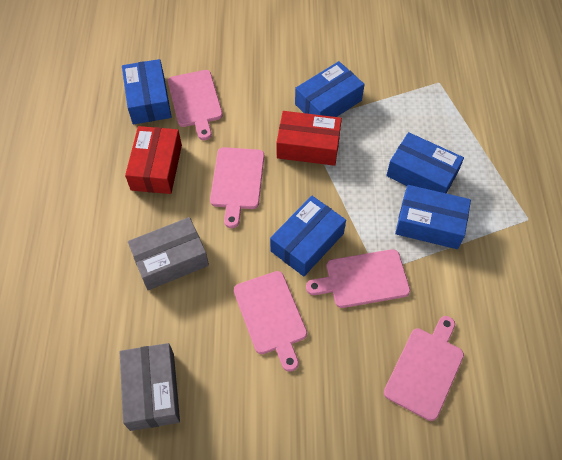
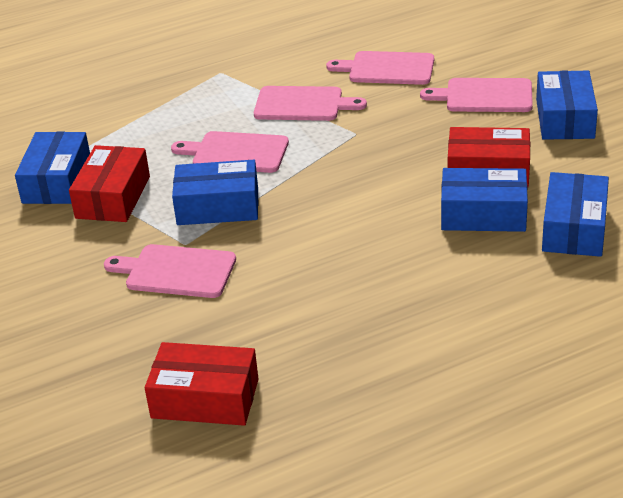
grey box: [120,343,180,431] [128,217,209,290] = 2 -> none = 0
red box: [125,126,182,194] [276,111,342,166] = 2 -> [69,145,150,222] [145,342,258,426] [448,127,530,188] = 3

